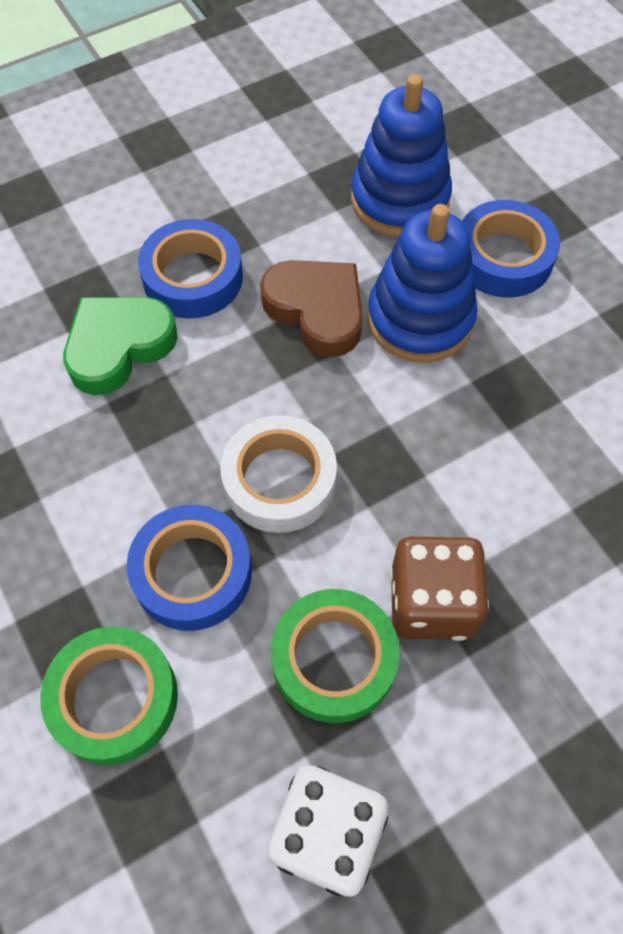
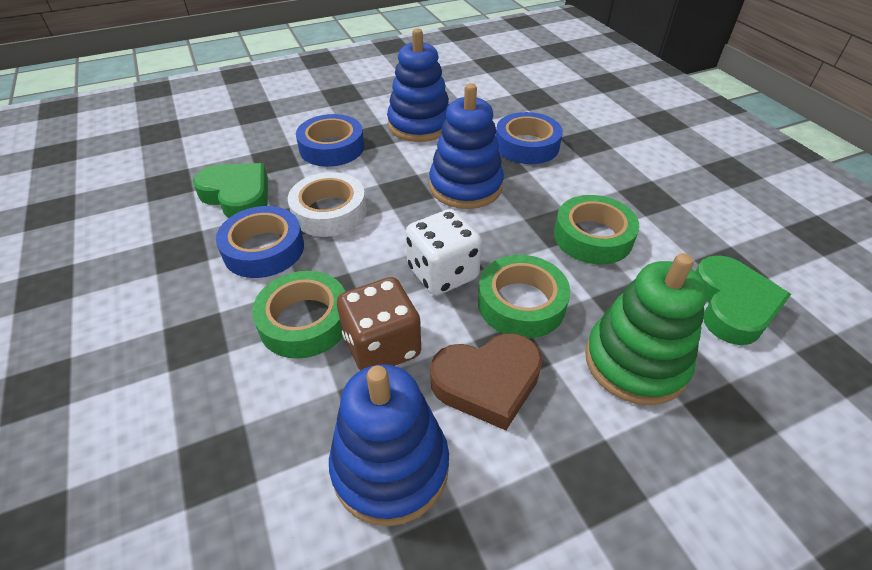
blue stacking toy: [351,74,452,237] [367,204,478,363] = 2 -> [329,364,449,526] [387,29,449,142] [429,83,504,209] = 3
green heart: [63,297,178,395] = 1 -> [193,163,268,218] [695,256,791,345] = 2
green stacking toy: none = 0 -> [585,253,708,405] = 1
green tape: [40,627,178,765] [271,589,400,723] = 2 -> [252,271,345,359] [478,255,570,338] [554,195,639,264] = 3

